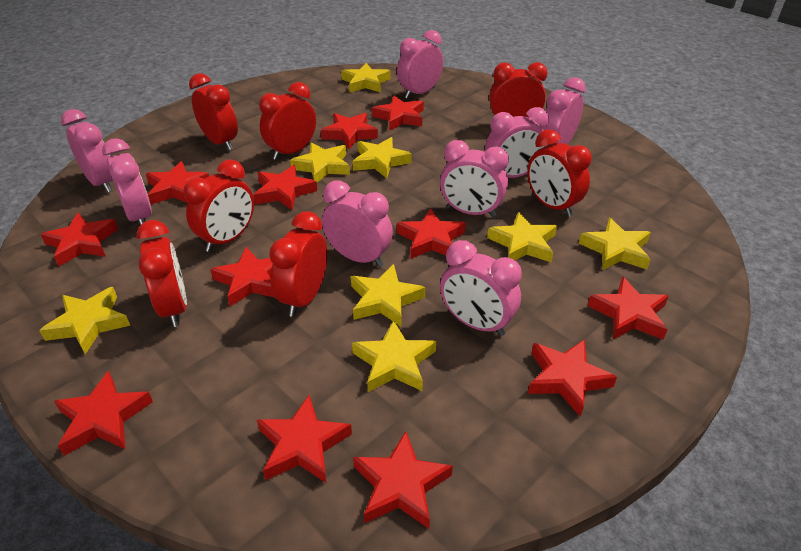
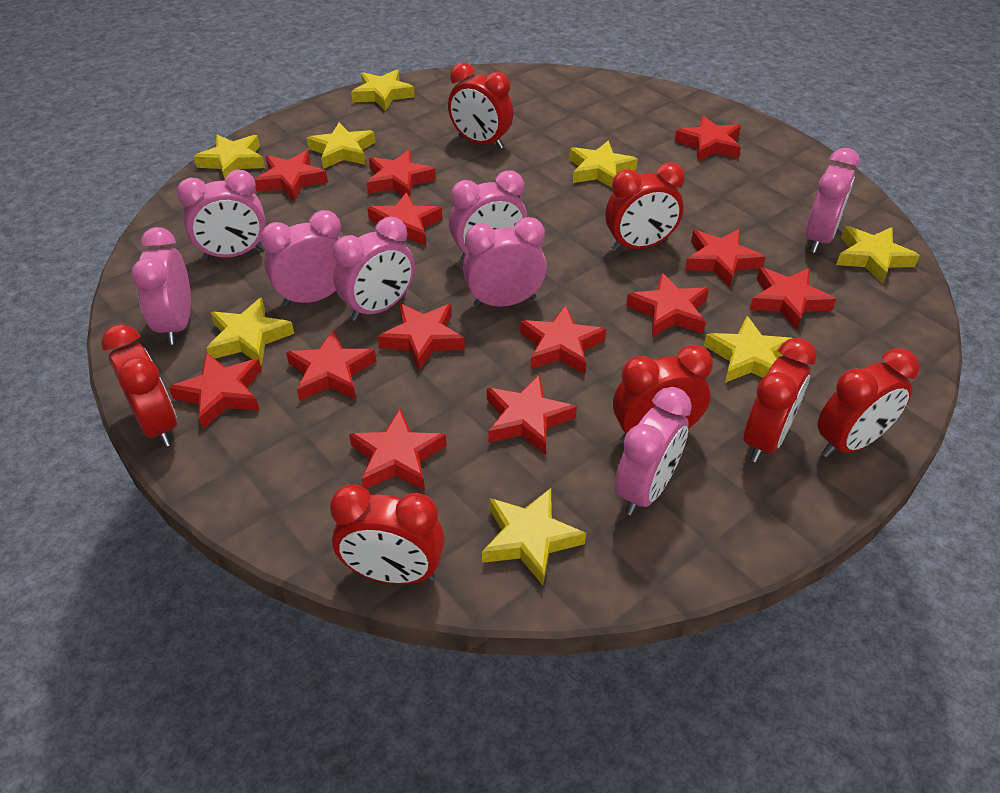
red star: [41,213,118,266] [54,371,153,456] [146,161,209,204] [210,247,275,306] [253,165,317,210] [257,395,352,483] [321,113,378,149] [353,431,453,529] [372,96,424,131] [397,208,466,259] [528,339,617,417] [587,276,669,340] = 12 -> [169,353,262,429] [255,151,328,201] [286,330,376,401] [349,409,447,490] [367,150,436,197] [367,192,443,245] [378,303,465,371] [487,374,577,455] [520,305,606,374] [626,273,709,337] [675,116,741,161] [685,229,765,287] [749,267,836,330] = 13

